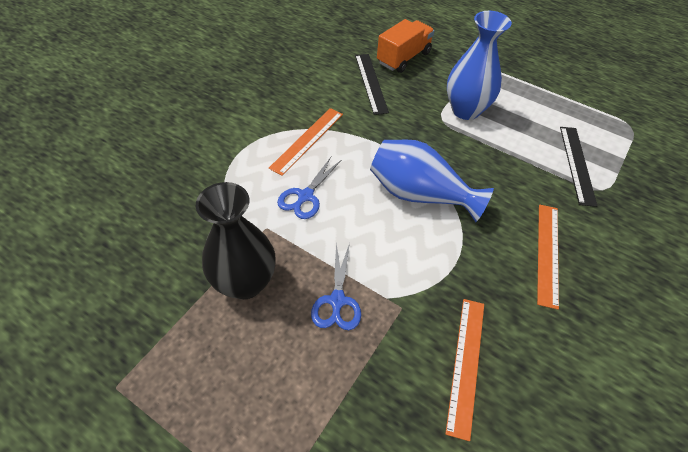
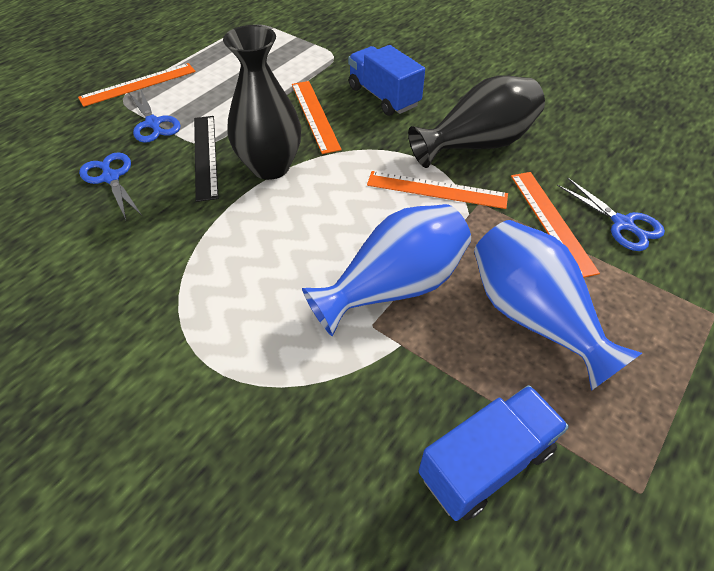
black ruler: [355,54,389,115] [560,127,597,207] = 2 -> [194,116,218,202] = 1
black vase: [196,182,276,299] = 1 -> [223,25,301,180] [408,75,545,168] = 2
blue scissors: [277,157,341,219] [311,243,361,330] = 2 -> [79,152,141,220] [128,90,181,143] [557,177,665,251] = 3
blue truck: none = 0 -> [348,45,425,116] [418,385,569,521] = 2
orange ruler: [269,108,343,176] [445,299,484,441] [537,204,559,310] = 3 -> [78,63,196,107] [292,81,342,154] [367,171,508,209] [511,172,600,278] = 4
orange truck: [377,19,435,73] = 1 -> none = 0

